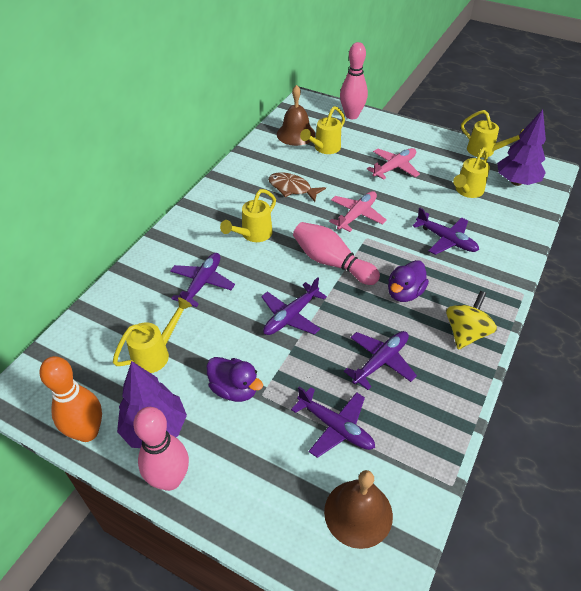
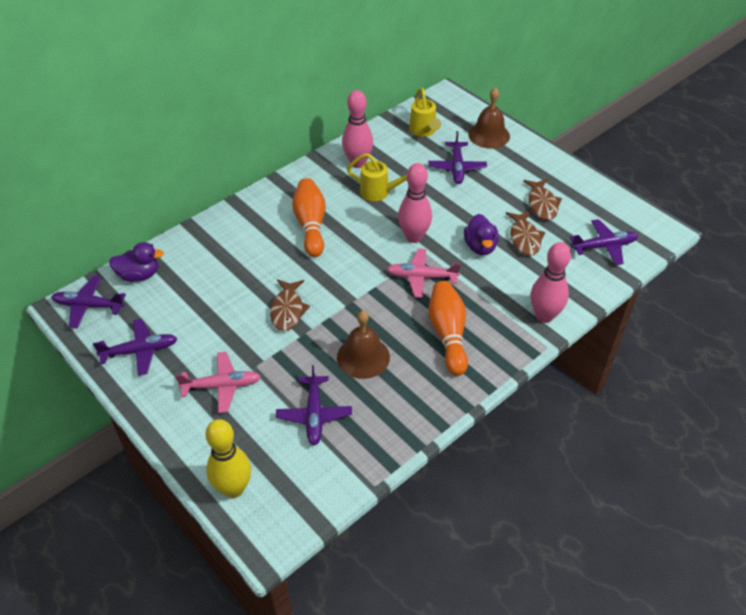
brown fish: [268,172,326,202] = 1 -> [270,279,310,331] [506,211,545,256] [523,179,562,220] = 3
orange bowling pin: [39,356,102,442] = 1 -> [292,178,326,257] [428,281,468,376] = 2
purple tree: [117,361,187,448] [497,109,546,186] = 2 -> none = 0
yellow bowling pin: none = 0 -> [205,419,251,498] = 1
yellow spinning top: [446,291,497,350] = 1 -> none = 0
yellow watering can: [113,297,192,373] [220,189,276,242] [300,106,345,154] [453,147,490,198] [461,110,524,158] = 5 -> [347,153,407,201] [409,88,441,137] = 2

